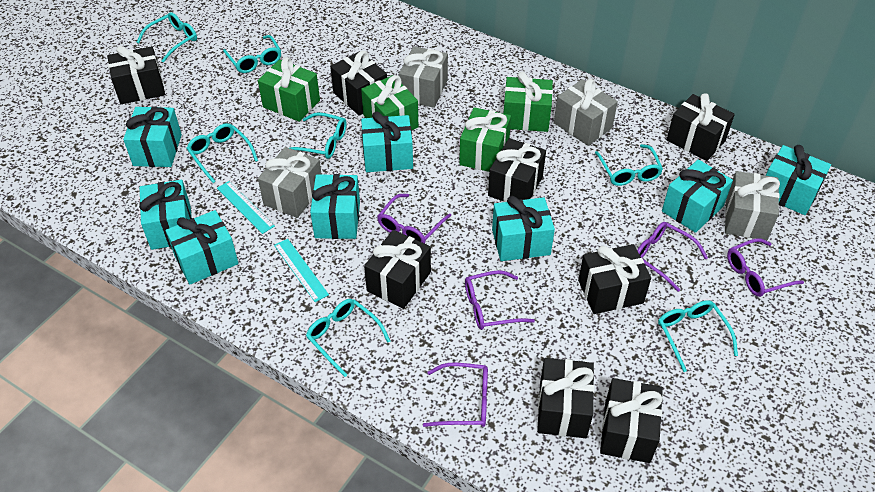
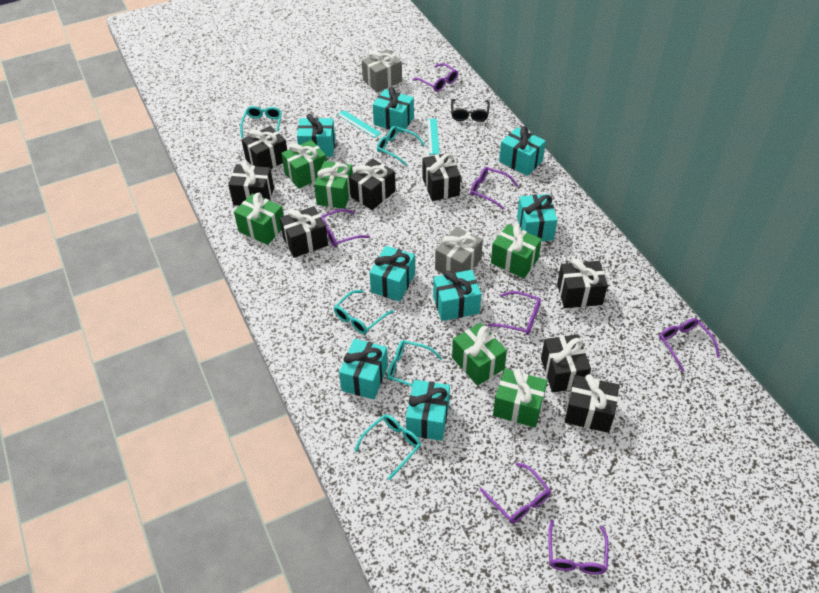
black glasses: none = 0 -> [451,99,490,122] = 1
green gift: [258,57,320,122] [361,75,418,130] [459,107,511,172] [503,72,553,132] = 4 -> [234,193,284,245] [281,140,327,189] [314,161,353,209] [452,323,507,386] [491,224,542,278] [493,368,547,427] = 6
grey gift: [258,147,322,218] [399,46,448,108] [554,79,618,146] [725,171,780,240] = 4 -> [362,49,402,92] [435,227,483,274] = 2
purple glasses: [377,194,451,244] [423,363,488,427] [465,270,535,330] [637,222,708,292] [727,238,804,297] = 5 -> [321,209,370,247] [412,63,458,92] [470,167,519,209] [480,463,551,523] [488,291,541,335] [548,520,609,575] [659,318,720,372] = 7
turquoise glasses: [137,12,197,63] [186,123,258,183] [223,35,281,73] [290,112,347,159] [306,299,390,377] [595,144,663,186] [658,300,738,372] = 7 -> [240,106,282,138] [334,290,393,334] [354,414,421,480] [377,126,425,166] [387,340,443,386] = 5

